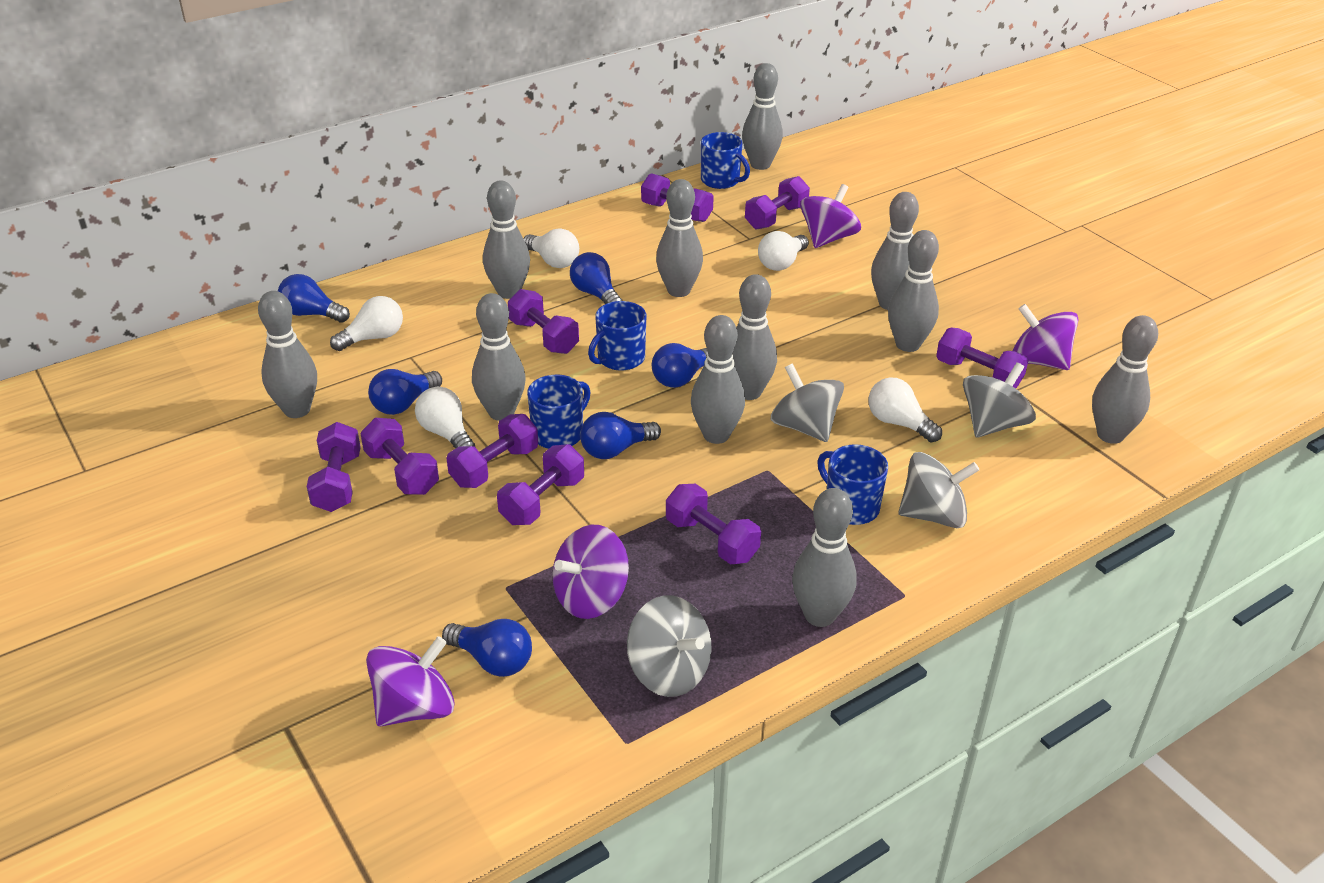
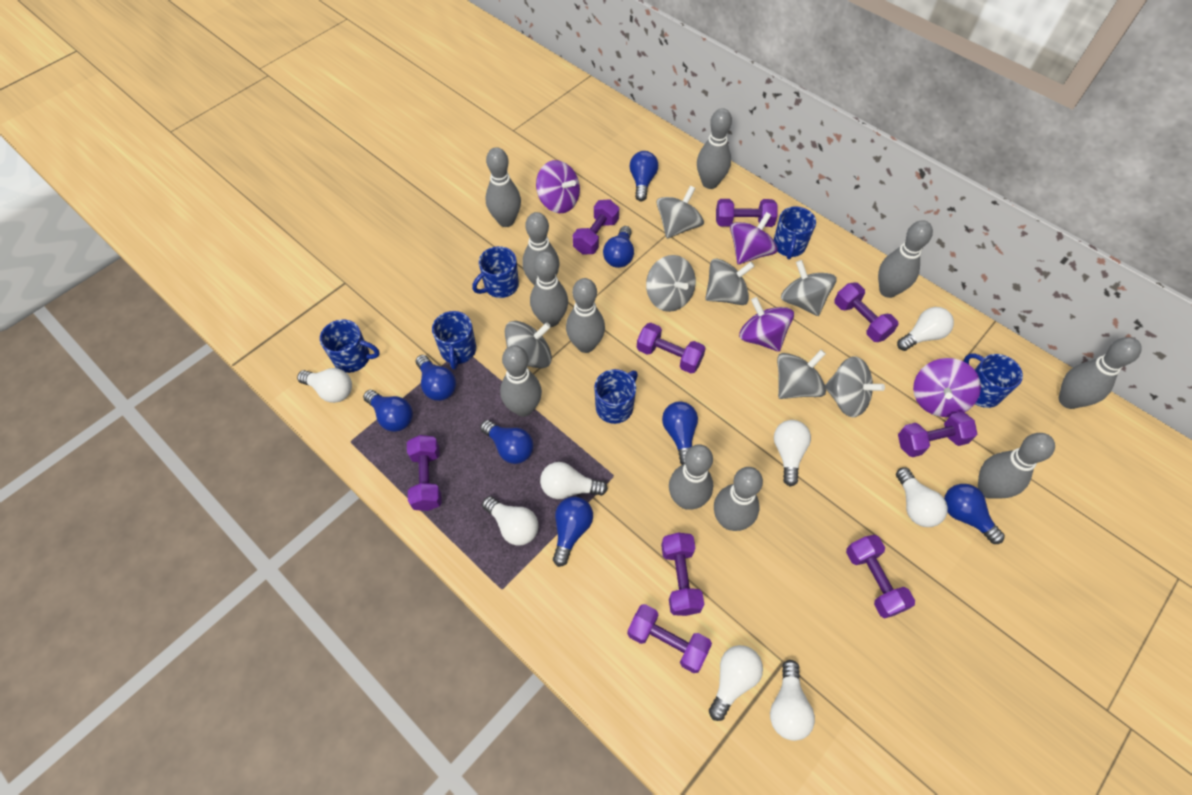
blue light bulb: [278,274,350,323] [368,369,442,415] [442,619,532,677] [570,252,623,304] [580,412,661,459] [652,343,708,388] = 6 -> [363,390,413,432] [416,355,456,401] [480,420,534,464] [553,497,593,567] [603,226,634,268] [630,151,658,201] [662,402,698,465] [944,484,1005,544] = 8
blue mug: [527,375,591,449] [588,301,646,370] [701,132,750,189] [817,444,888,525] = 4 -> [320,319,380,373] [432,311,476,370] [472,246,519,298] [594,369,638,424] [774,206,816,259] [964,353,1023,408] = 6
grey spinning top: [627,595,712,697] [771,363,844,442] [899,452,979,528] [963,362,1036,437] = 4 -> [505,321,552,368] [646,255,696,312] [657,186,704,239] [705,259,755,305] [777,350,826,399] [781,260,837,316] [825,356,885,418] = 7
white light bulb: [330,296,403,351] [415,387,476,448] [523,228,579,268] [758,231,809,271] [868,378,942,442] = 5 -> [297,368,352,403] [482,496,539,546] [540,462,608,499] [709,645,763,721] [770,660,815,741] [774,420,811,487] [896,467,948,527] [897,307,954,351] = 8

